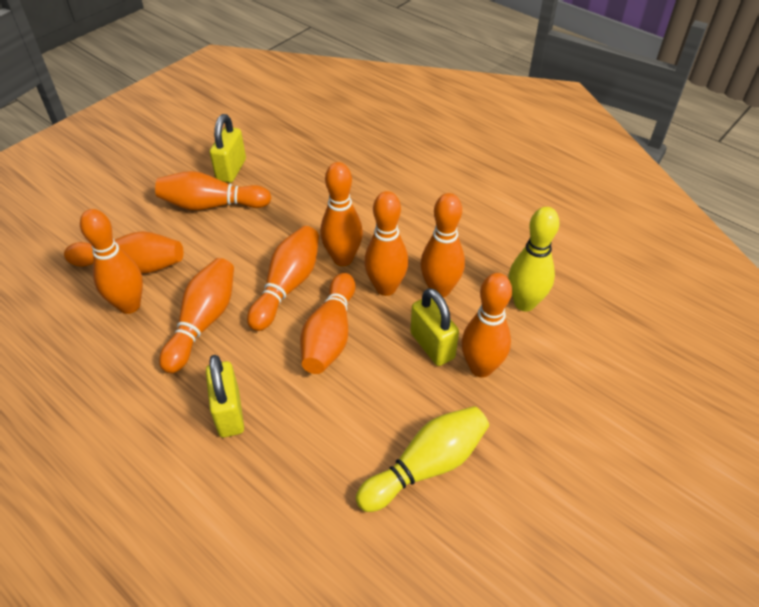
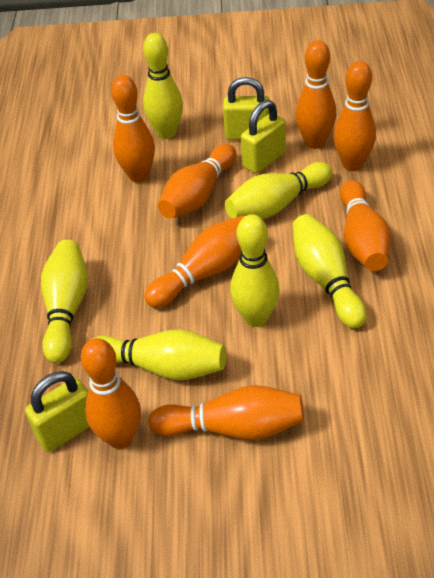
orange bowling pin: [64,231,183,274] [80,209,143,314] [155,171,271,210] [159,258,234,373] [247,226,319,331] [300,273,356,374] [320,162,363,266] [364,191,408,296] [421,193,465,297] [462,273,512,378] = 10 -> [81,338,141,449] [111,75,155,183] [144,216,245,308] [148,385,304,440] [158,144,236,219] [295,40,337,149] [334,61,376,171] [340,180,391,271] = 8
yellow bowling pin: [356,406,489,512] [509,207,559,311] = 2 -> [41,240,88,363] [92,329,226,380] [143,33,183,139] [225,162,333,219] [230,214,280,327] [292,214,367,329] = 6

